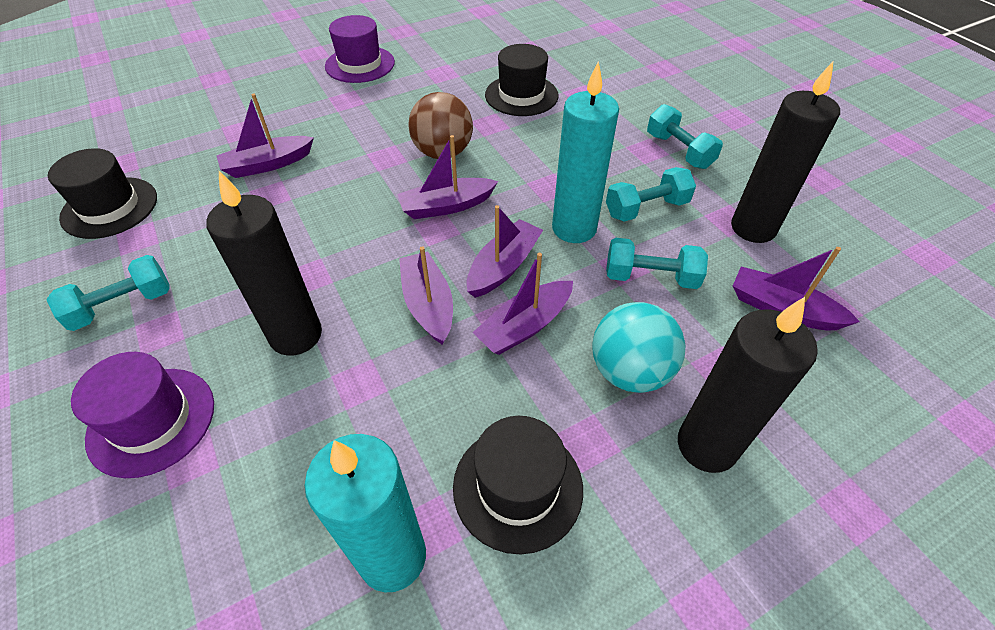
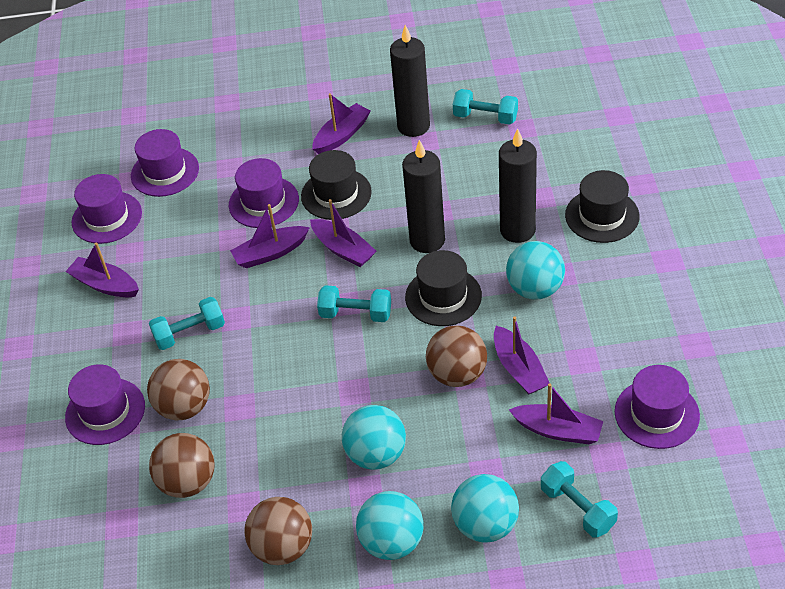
brown ball: [409,92,473,159] = 1 -> [147,359,210,420] [149,433,214,498] [244,497,312,565] [426,325,487,387] = 4
purple hat: [71,352,214,478] [325,15,395,83] = 2 -> [65,364,145,445] [72,174,142,244] [131,129,199,197] [229,158,299,228] [615,365,700,449] = 5
turquoise ball: [592,302,685,393] = 1 -> [342,405,406,470] [356,491,424,560] [451,474,519,543] [506,241,565,299] = 4
turquoise candle: [305,434,426,592] [552,62,619,243] = 2 -> none = 0

